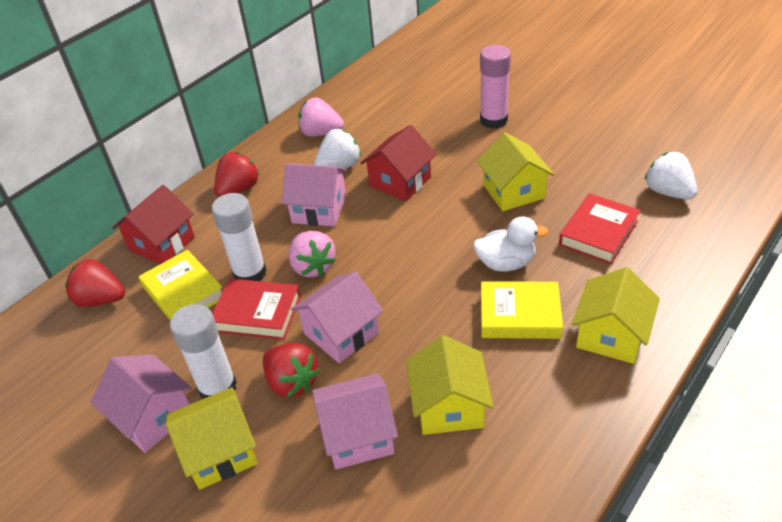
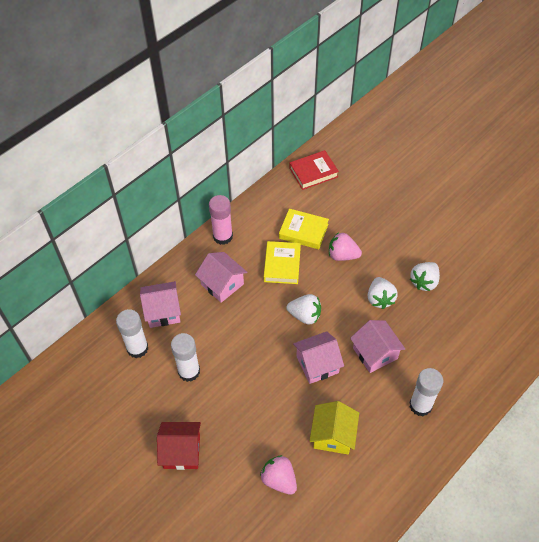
red book: [212,278,301,340] [559,193,641,264] = 2 -> [289,150,339,190] = 1
red house: [112,185,195,264] [360,125,436,201] = 2 -> [157,422,201,470] = 1
red strawberry: [65,259,125,307] [214,152,260,197] [263,343,320,398] = 3 -> none = 0
white duck: [473,216,549,272] = 1 -> none = 0
white glue stick: [170,304,237,399] [212,193,267,281] = 2 -> [116,309,148,358] [171,333,200,382] [409,368,443,416] = 3
white strawberry: [314,129,361,168] [644,152,697,200] = 2 -> [286,294,321,325] [367,277,398,309] [410,262,440,291] = 3
yellow house: [166,387,258,490] [406,335,494,435] [477,132,554,211] [572,267,660,364] = 4 -> [309,401,359,454] = 1

